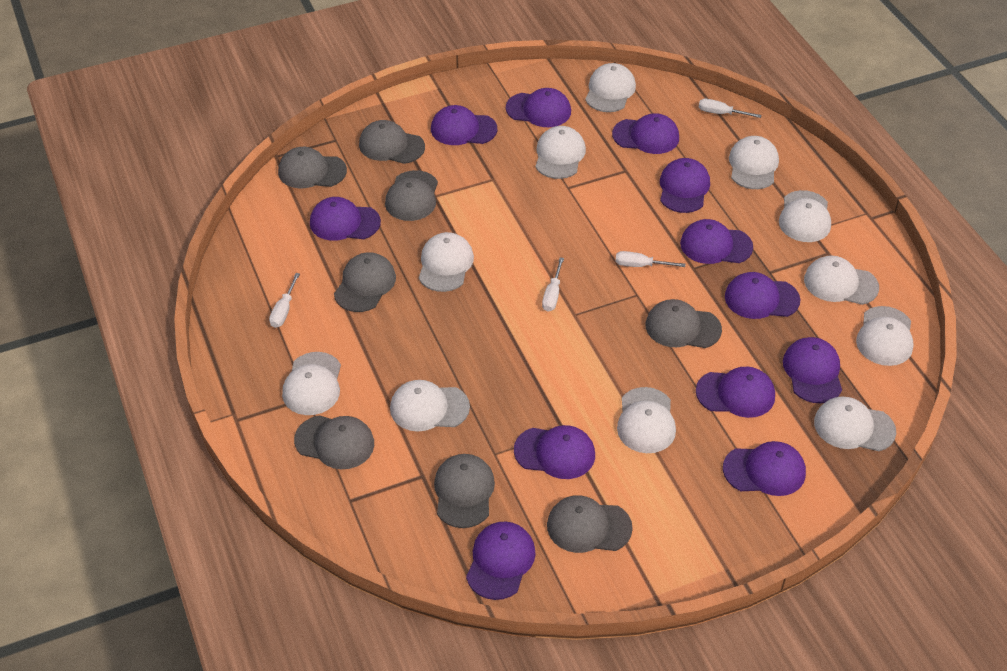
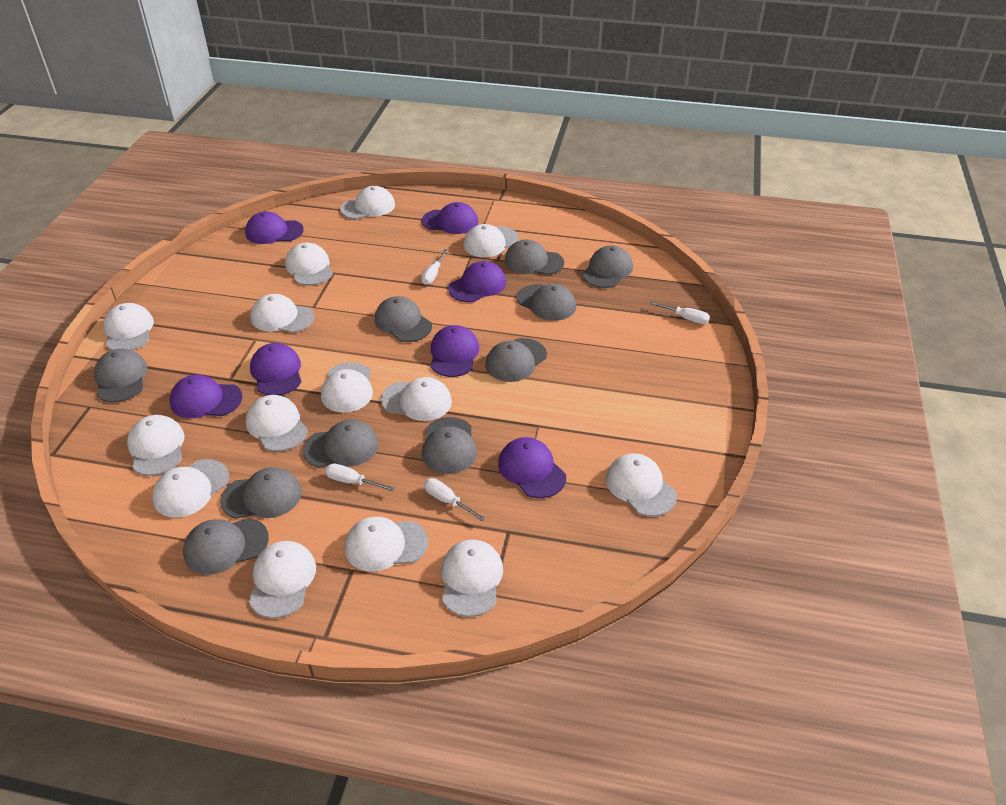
grey cap: [278,147,347,188] [294,415,374,469] [334,252,396,312] [359,120,425,164] [385,170,438,221] [434,454,495,528] [547,495,633,553] [646,299,722,348] = 8 -> [94,349,148,403] [183,518,269,575] [220,467,302,519] [302,419,379,468] [375,296,432,342] [422,417,477,474] [485,338,547,382] [505,240,564,275] [516,284,576,321] [582,245,633,288] = 10
purple cap: [310,197,381,241] [431,105,497,145] [466,521,536,600] [506,88,571,127] [514,425,595,479] [612,113,679,154] [660,158,710,213] [680,219,753,264] [696,367,775,418] [723,441,806,496] [725,272,800,319] [783,337,842,403] = 12 -> [170,375,243,418] [245,212,304,244] [250,343,301,395] [422,202,478,234] [430,325,479,377] [448,261,506,303] [498,437,566,498] = 7
white cap: [282,352,341,415] [390,380,470,432] [419,232,474,292] [535,126,586,179] [585,63,636,112] [617,387,676,453] [729,136,779,189] [779,190,831,242] [804,256,879,305] [814,397,896,451] [856,306,914,366] = 11 -> [103,303,154,351] [127,415,185,476] [152,459,229,518] [246,395,308,452] [249,541,316,618] [250,294,314,333] [285,243,333,285] [321,362,373,413] [340,186,395,219] [345,517,428,571] [381,377,452,421] [441,540,503,617] [463,224,519,257] [606,453,677,517] = 14

